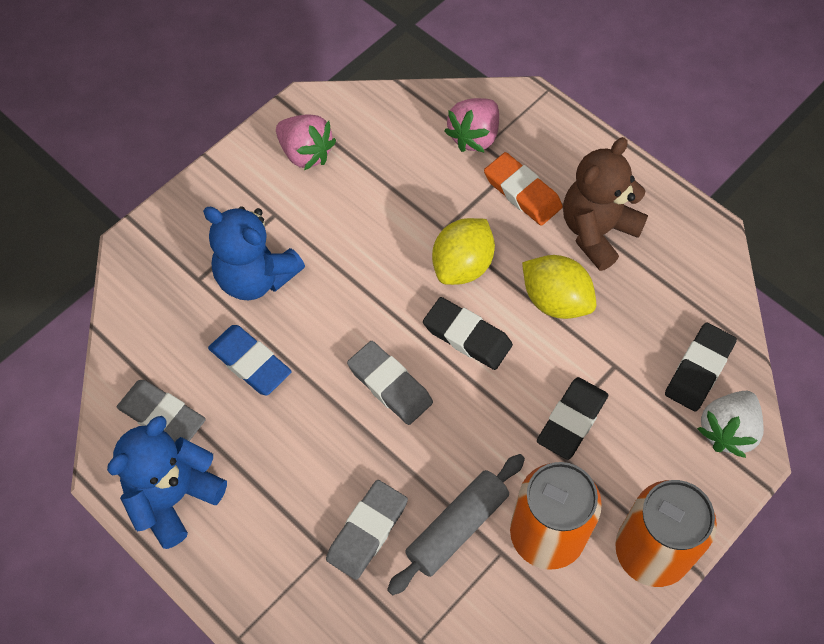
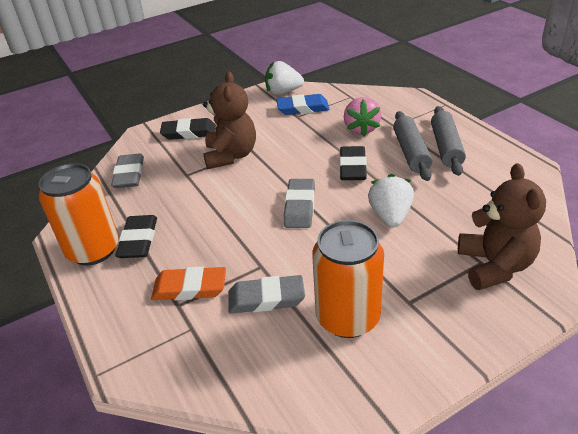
blue teddy bear: [107,416,227,549] [203,206,305,300] = 2 -> none = 0
brown teddy bear: [563,137,648,271] = 1 -> [203,72,256,169] [458,163,546,290] = 2
grey rolling pin: [387,454,525,595] = 1 -> [393,111,433,181] [431,106,466,176] = 2
pink strawberry: [276,114,336,170] [444,98,499,152] = 2 -> [344,97,381,137] = 1
white strawberry: [697,391,764,458] = 1 -> [265,61,304,95] [368,174,414,227] = 2
yellow lemon: [432,218,495,285] [522,255,596,319] = 2 -> none = 0

